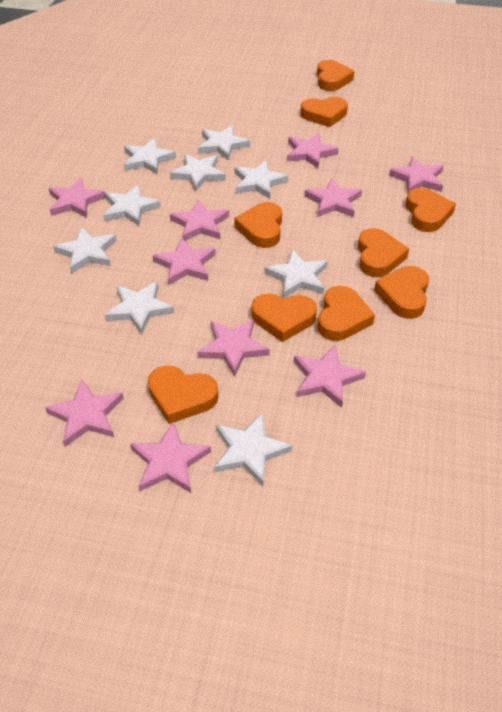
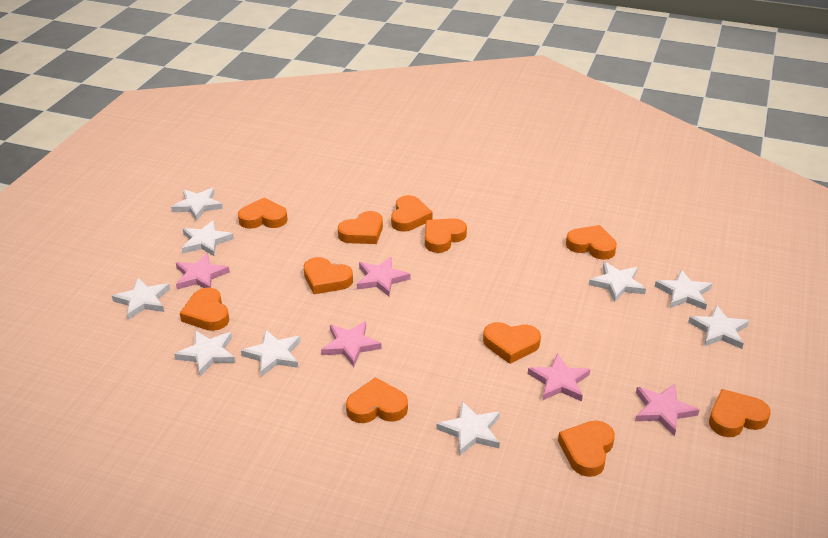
orange heart: [148,366,218,424] [234,202,282,248] [251,294,317,342] [300,97,348,127] [317,60,354,91] [318,286,375,341] [358,228,409,277] [374,266,429,319] [406,188,456,232] = 9 -> [180,287,229,331] [238,197,288,229] [304,257,353,294] [338,211,383,244] [346,377,408,423] [391,195,433,231] [425,218,467,253] [483,322,541,364] [558,421,615,477] [566,225,617,260] [709,389,771,437] = 11
pink star: [45,379,124,447] [48,178,106,218] [130,421,211,493] [152,238,216,285] [170,199,229,241] [197,319,270,377] [287,133,339,168] [294,345,366,408] [304,178,362,217] [389,156,444,193] = 10 -> [176,253,230,289] [321,321,382,367] [357,257,411,296] [528,353,591,401] [635,384,700,436] = 5

